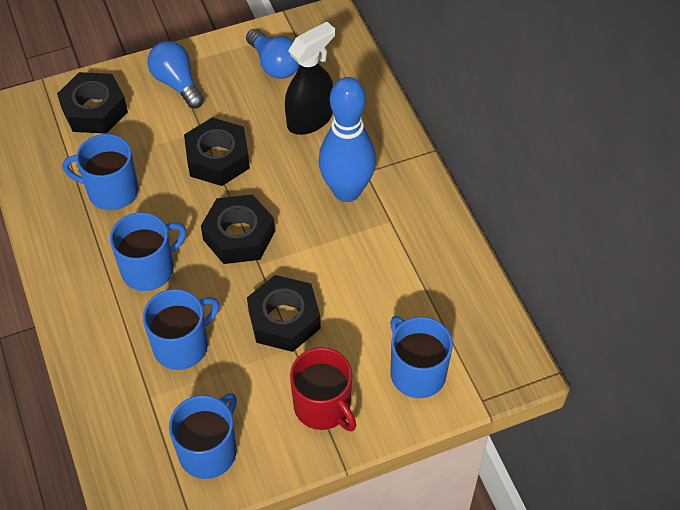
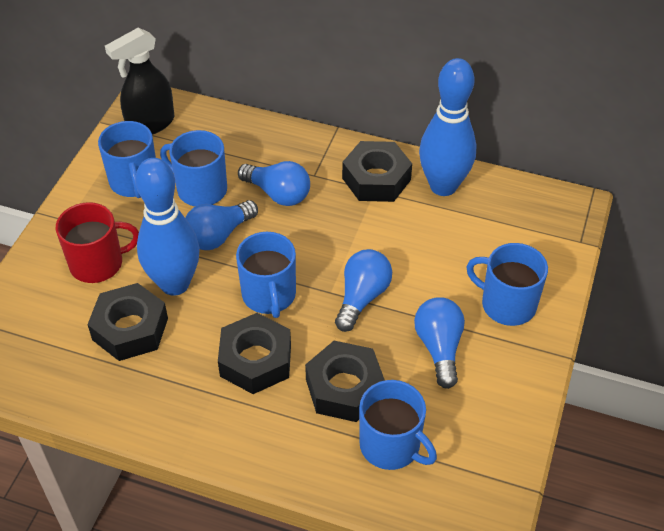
blue bowling pin: [318,77,376,202] = 1 -> [135,158,200,296] [419,58,476,196] = 2
blue light bulb: [147,41,204,108] [246,29,299,79] = 2 -> [185,200,258,250] [238,161,310,206] [335,249,392,332] [414,297,465,389] = 4

